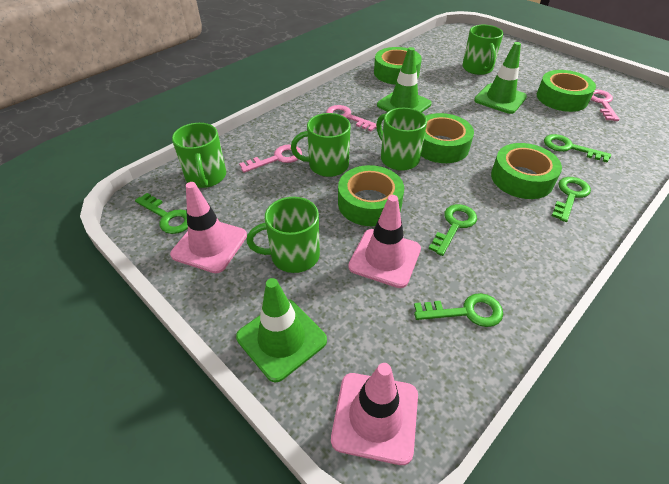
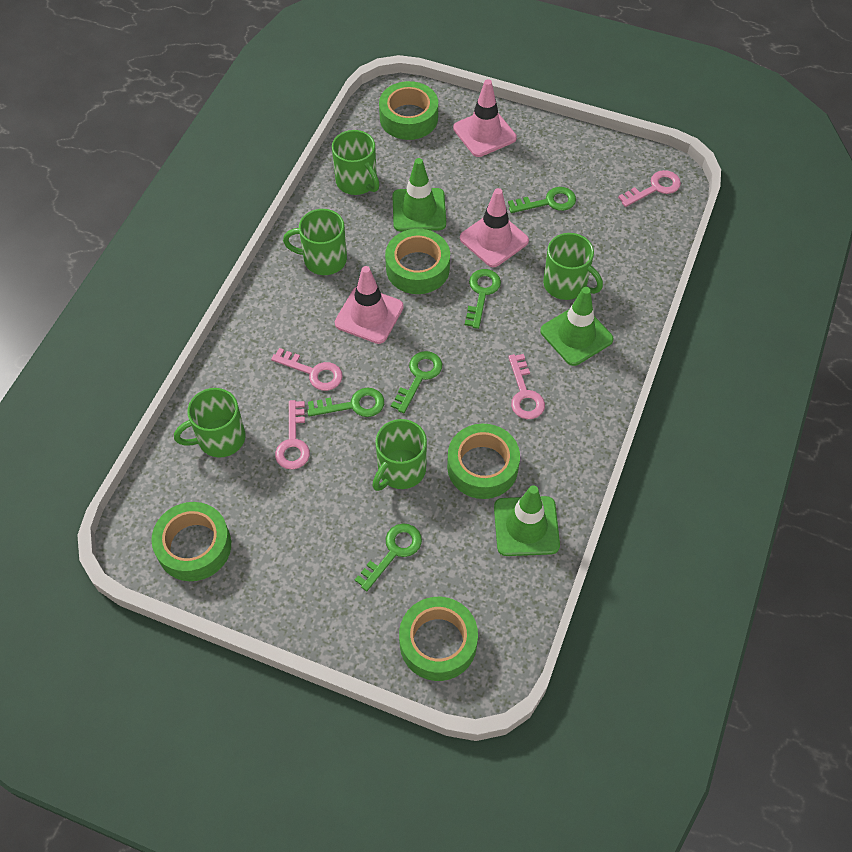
pink key: [239,145,302,173] [326,105,377,132] [590,89,620,121] = 3 -> [271,348,343,391] [275,400,310,470] [508,354,545,419] [618,170,681,207] = 4

